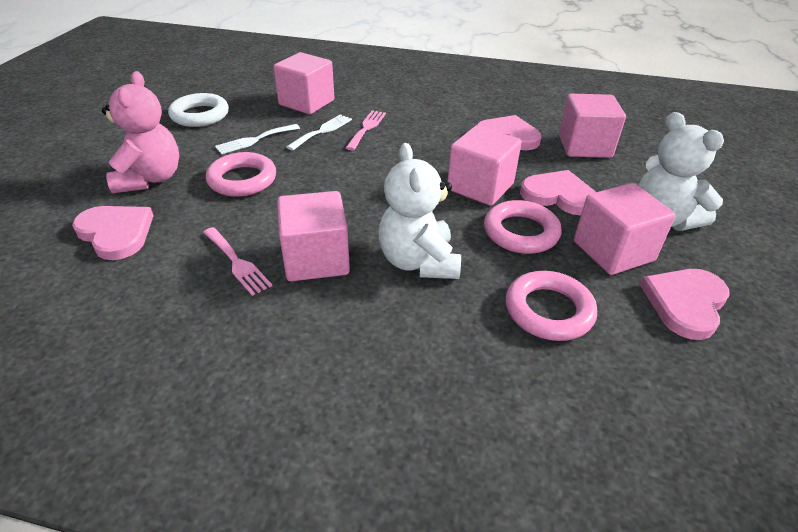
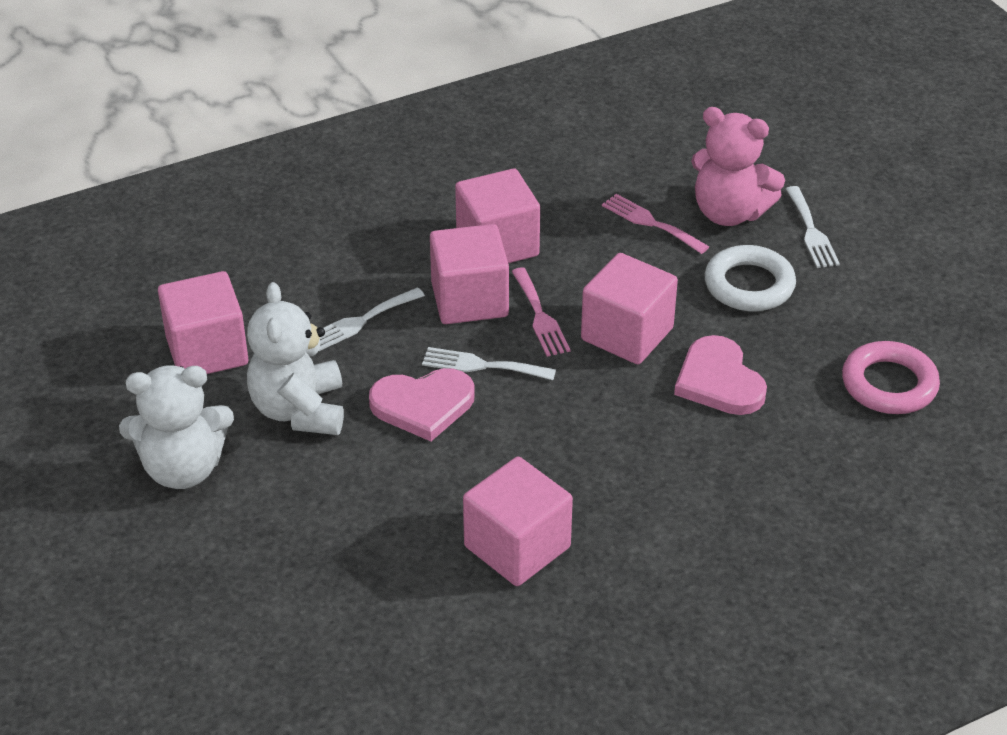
pink heart: [72,206,154,260] [477,115,541,150] [520,170,595,216] [640,269,730,340] = 4 -> [369,368,475,441] [674,335,767,415] = 2
pink ring: [206,152,276,197] [484,200,562,254] [506,271,597,341] = 3 -> [842,341,940,414] = 1
white fork: [215,124,300,154] [286,114,352,151] = 2 -> [318,287,425,352] [422,347,556,380] [786,186,840,268] = 3

